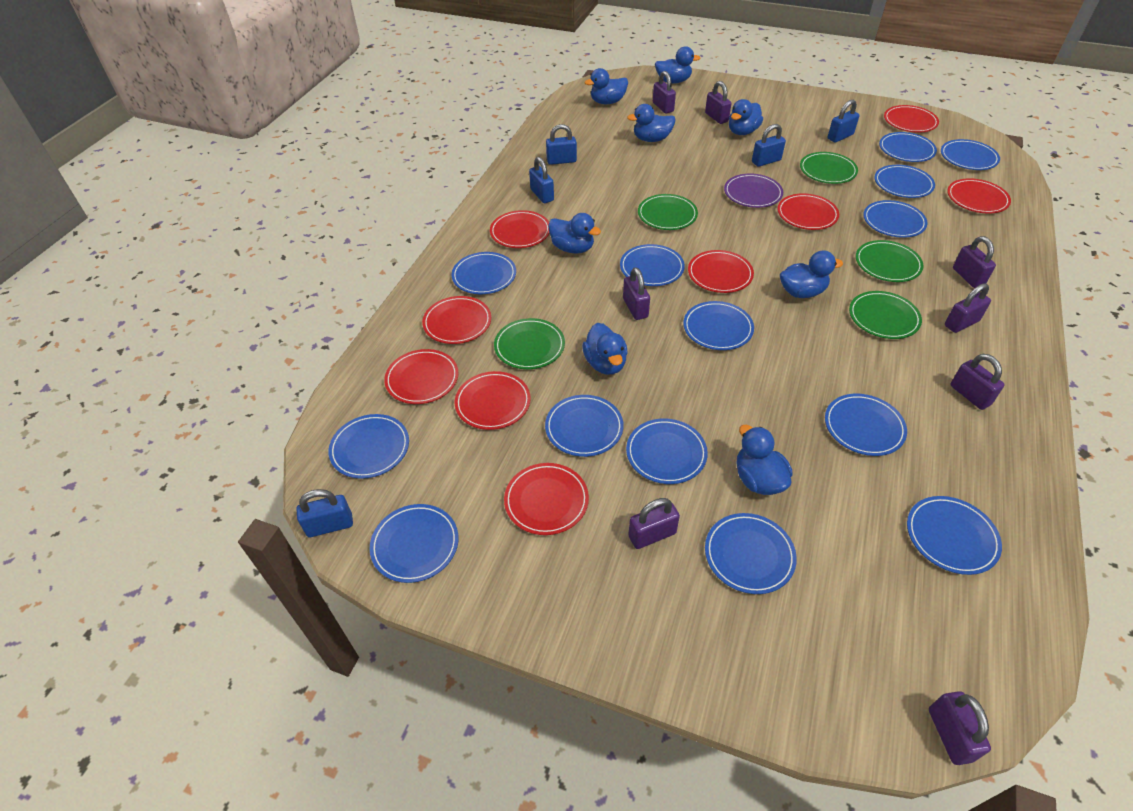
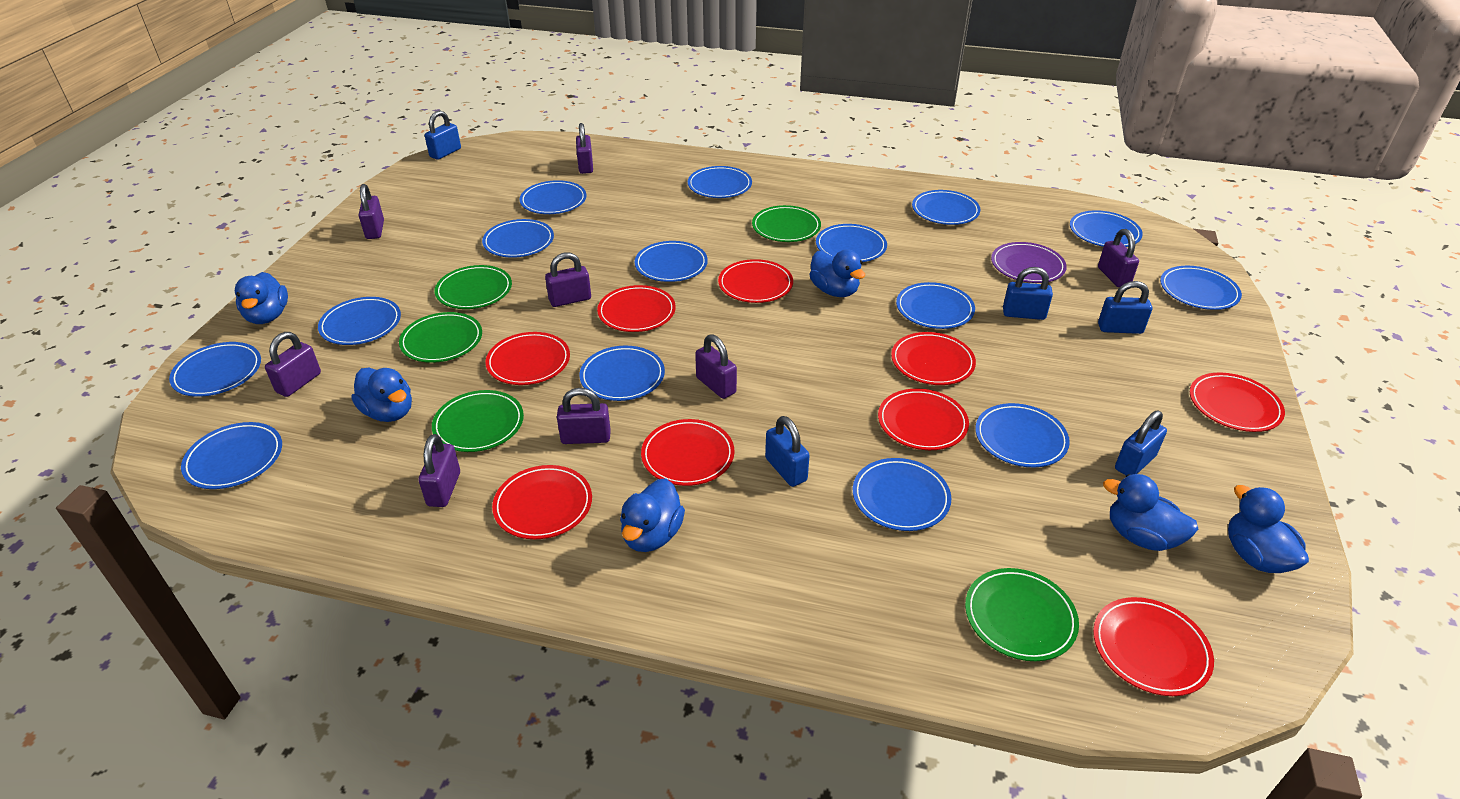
blue duck: [548,213,601,254] [582,323,628,375] [585,68,628,104] [627,104,675,142] [655,46,700,84] [729,99,763,135] [737,425,793,495] [780,250,843,298] = 8 -> [235,272,288,324] [351,368,412,422] [620,478,685,552] [809,249,865,297] [1103,474,1198,551] [1228,485,1309,573] = 6
blue plate: [328,414,409,479] [370,504,459,583] [452,252,516,294] [545,395,624,457] [620,244,685,286] [626,419,708,484] [683,301,754,350] [705,513,797,594] [825,394,907,456] [863,200,927,238] [874,165,935,198] [879,132,937,162] [907,496,1002,575] [941,139,1000,170] = 14 -> [169,342,261,397] [181,422,282,489] [318,297,401,345] [482,219,554,258] [520,180,586,214] [580,346,665,401] [635,241,708,282] [688,166,752,198] [816,224,887,262] [853,458,951,531] [896,282,975,329] [912,190,980,225] [975,403,1070,467] [1070,210,1143,247] [1160,266,1242,310] = 15

